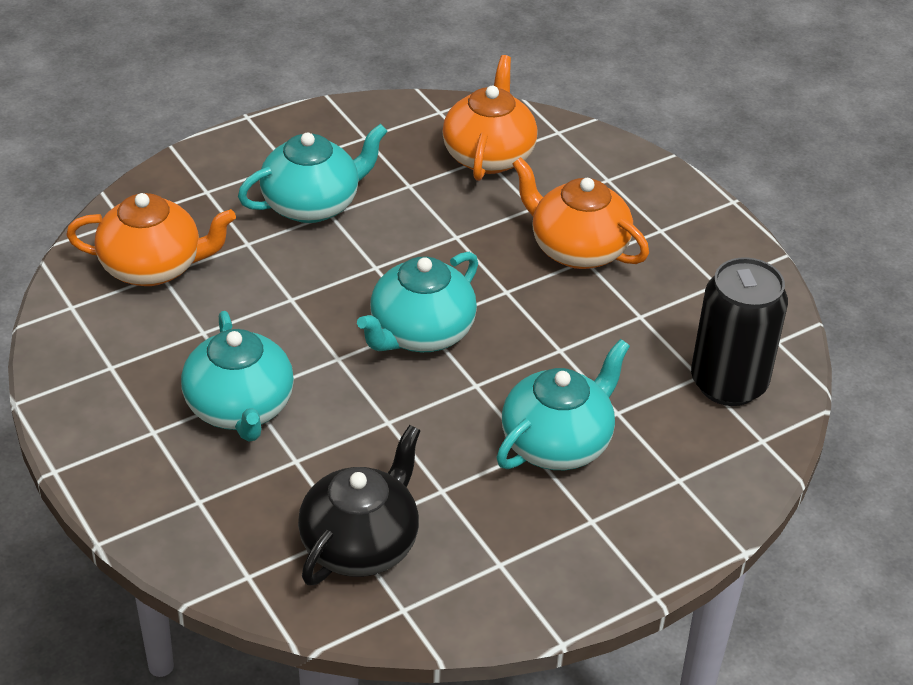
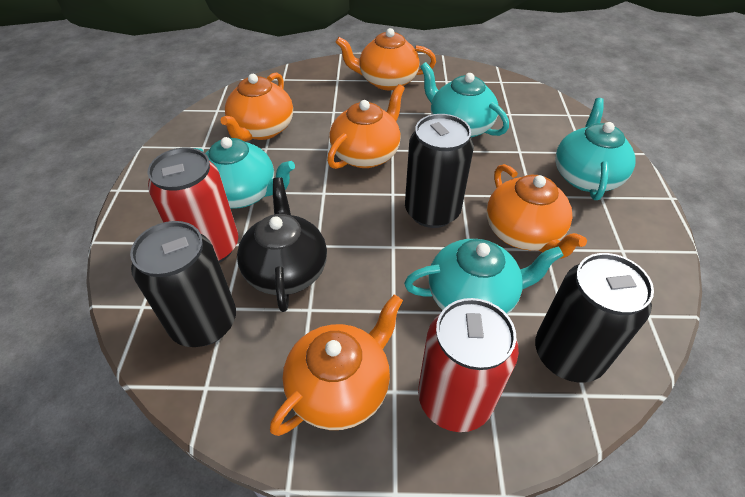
black can: [691,257,788,406] = 1 -> [130,221,236,347] [405,114,474,228] [535,253,654,383] = 3
orange teapot: [66,193,236,286] [442,55,537,181] [512,157,649,269] = 3 -> [220,73,293,142] [270,294,403,436] [327,84,405,169] [335,28,436,90] [487,164,587,259] = 5
red can: none = 0 -> [148,147,238,263] [418,298,519,432] = 2

